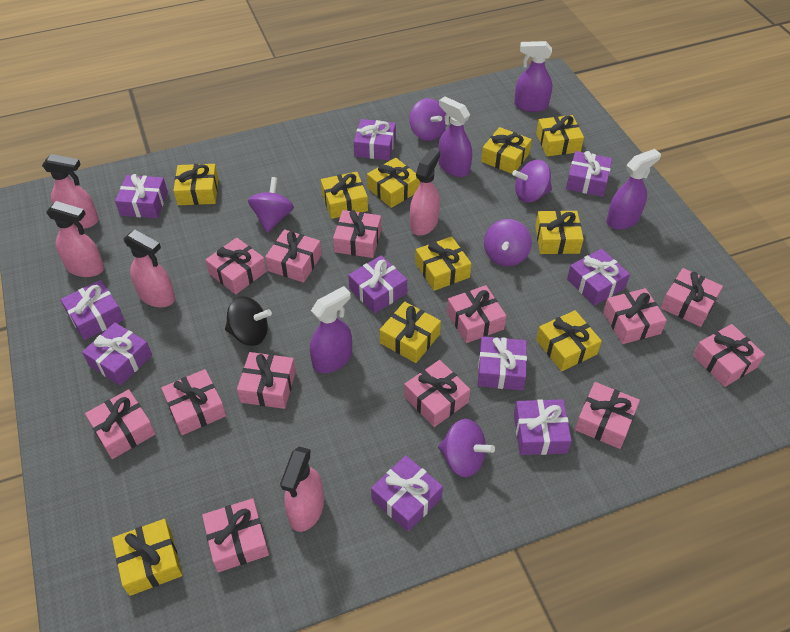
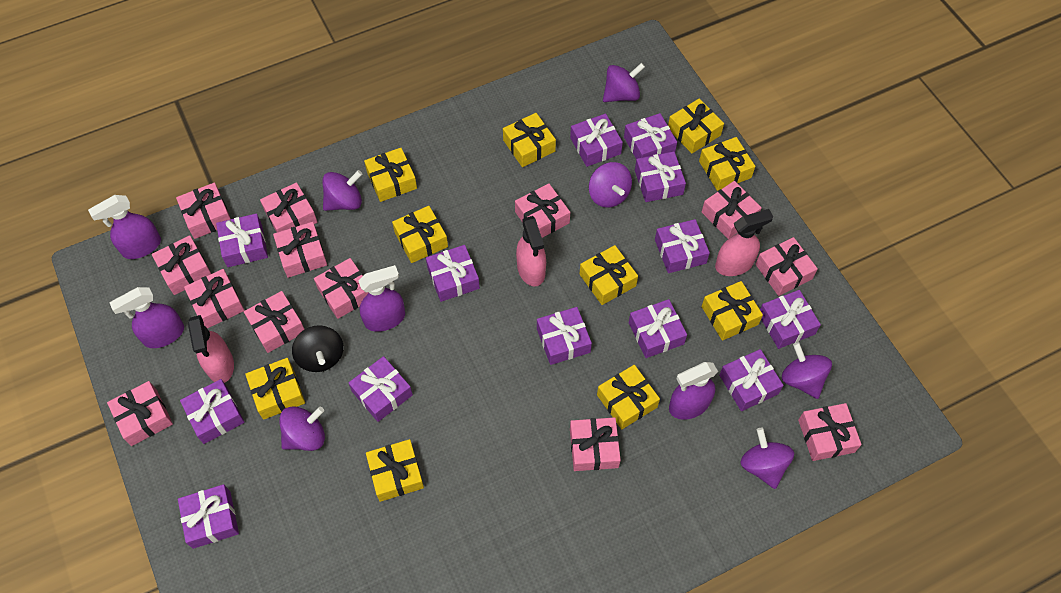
pink spray bottle: [42,154,99,229] [46,201,104,277] [124,229,175,307] [280,447,324,532] [410,148,440,235] = 5 -> [188,315,234,383] [516,216,546,286] [715,209,773,276] = 3
purple gift: [60,280,124,340] [82,322,152,386] [115,174,168,218] [348,255,407,314] [354,119,396,160] [371,455,443,532] [478,336,527,390] [514,399,572,455] [566,151,612,197] [567,249,630,306] = 10 -> [178,484,239,549] [180,379,245,444] [216,213,268,267] [348,356,413,422] [426,245,480,302] [537,307,592,365] [570,113,623,167] [624,113,677,159] [629,299,687,358] [635,151,686,202] [655,219,710,273] [719,349,783,411] [760,290,821,349] = 13
purple spinning top: [248,177,294,233] [410,98,446,141] [438,419,495,477] [484,219,532,266] [512,160,552,203] = 5 -> [279,406,325,451] [323,170,362,211] [589,162,632,208] [603,63,645,102] [740,428,794,489] [782,342,832,399] = 6

